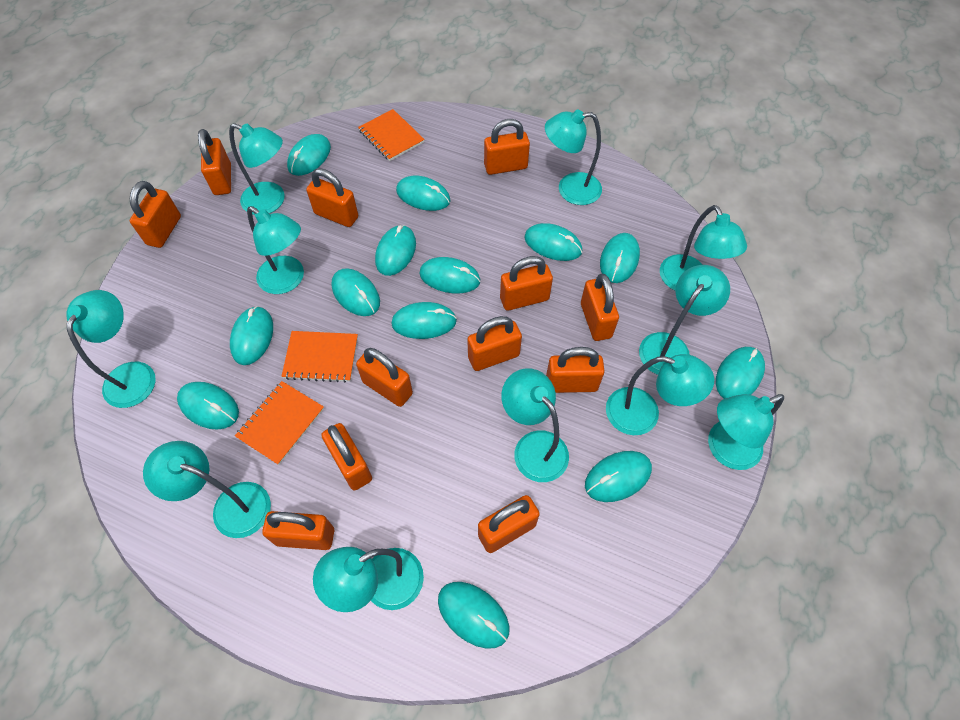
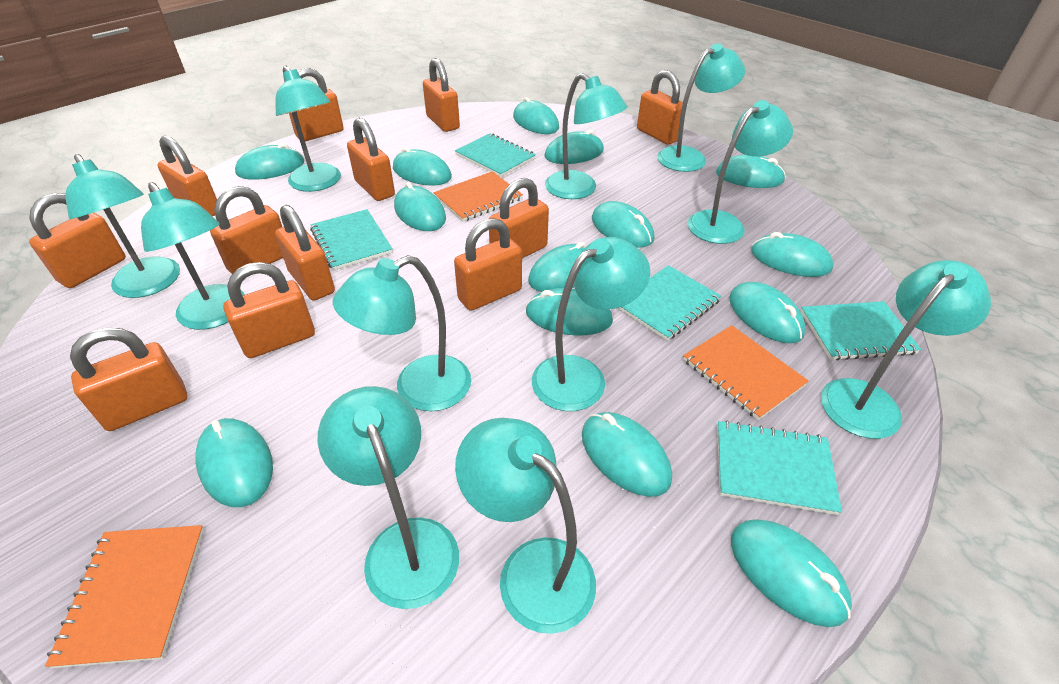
turquoise mouse: [177,382,239,430] [230,306,273,365] [287,134,331,176] [331,268,380,316] [375,225,416,276] [391,302,457,339] [396,176,451,211] [420,257,480,293] [438,582,509,649] [525,223,582,261] [585,451,652,502] [600,233,640,283] [716,347,765,399] = 13 -> [195,418,273,507] [235,143,304,180] [393,147,452,186] [394,182,446,231] [513,97,559,134] [526,288,613,336] [528,242,586,292] [544,130,604,164] [582,412,672,497] [592,201,654,248] [716,155,786,188] [729,282,806,343] [731,519,852,627] [751,232,834,277] = 14
turquoise notebook: none = 0 -> [310,209,393,271] [455,133,536,177] [618,265,721,341] [717,420,842,515] [800,301,921,360] = 5

